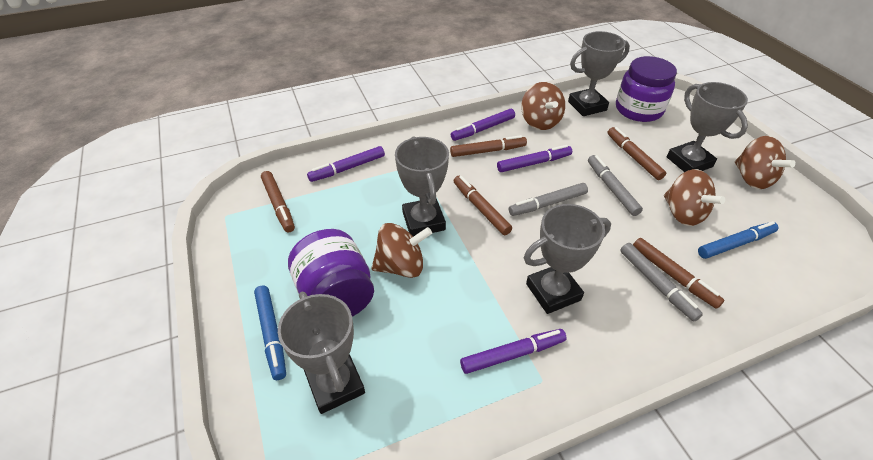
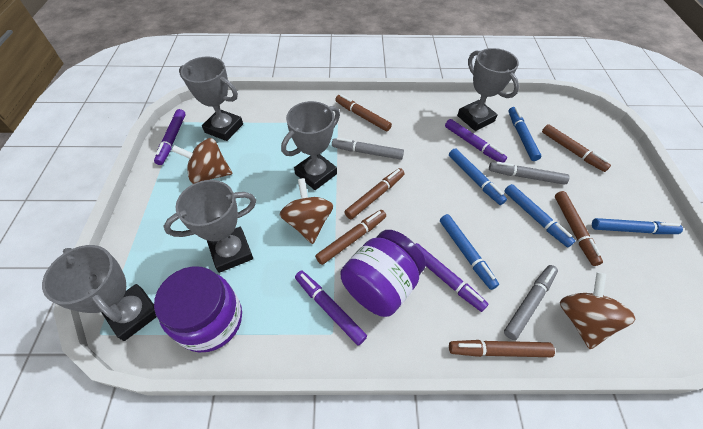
blue marker: [254,285,286,380] [698,221,779,259] = 2 -> [440,214,499,290] [449,148,507,205] [504,184,575,247] [508,107,541,161] [592,218,683,234] = 5
brown marker: [261,171,295,232] [450,135,527,157] [454,176,512,235] [608,127,666,180] [633,238,724,309] = 5 -> [315,210,386,265] [335,94,392,131] [345,168,405,219] [449,340,555,357] [542,124,611,172] [555,191,603,266] = 6
brown spinning top: [371,223,432,278] [521,82,565,130] [664,169,725,226] [735,136,796,189] = 4 -> [172,138,232,184] [280,178,333,244] [560,272,636,349] = 3

